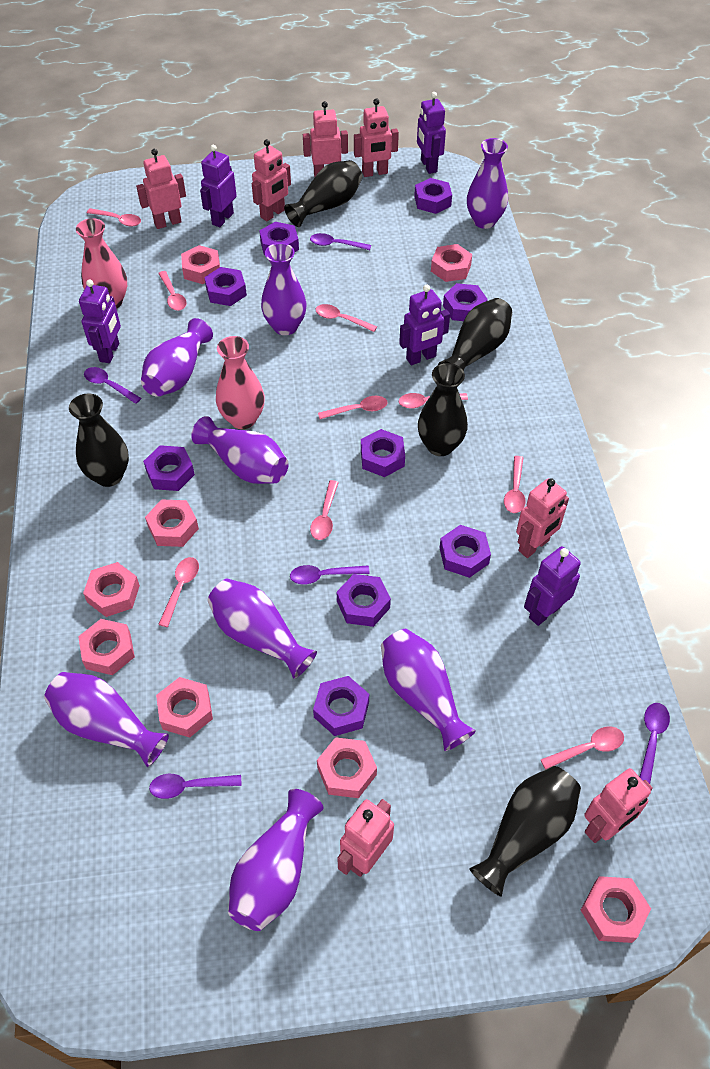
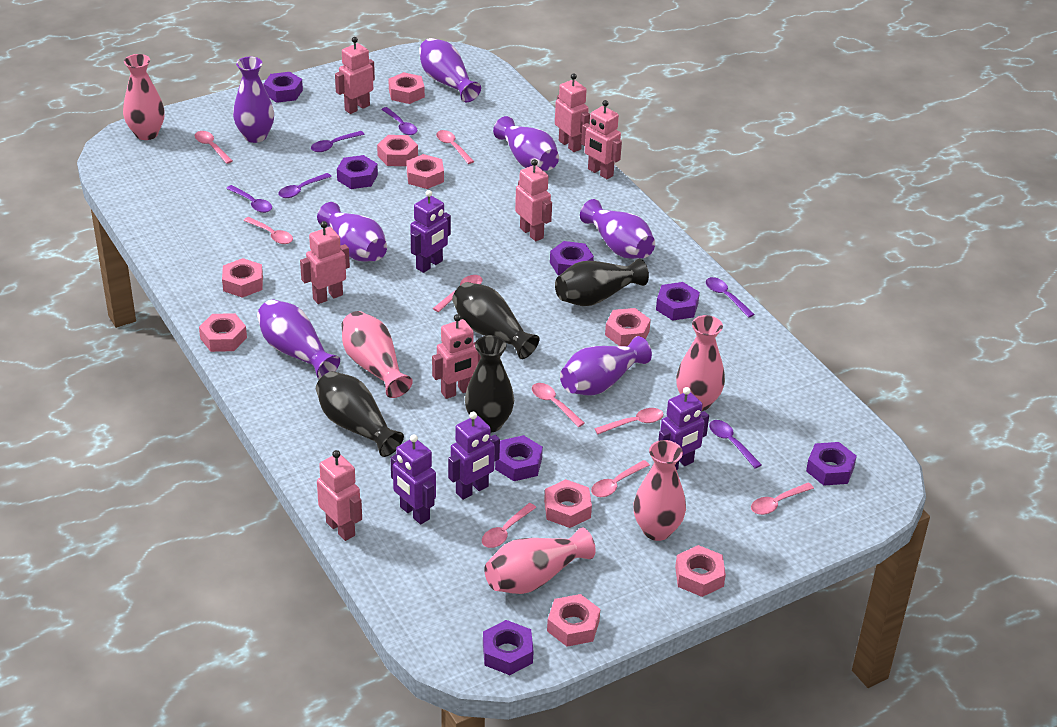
black vase: [69,393,129,487] [284,160,362,227] [418,363,468,456] [438,298,512,371] [469,766,581,897] = 5 -> [316,371,404,457] [452,282,539,359] [465,335,514,433] [555,259,649,306] = 4
pink nut: [78,619,135,675] [83,562,140,617] [145,499,199,547] [156,677,213,738] [181,245,220,284] [317,737,377,798] [431,244,472,282] [581,876,651,943] = 8 -> [199,313,247,352] [222,258,263,298] [377,135,418,166] [389,72,425,104] [407,154,444,189] [544,479,592,528] [547,594,600,647] [605,308,651,346] [675,545,726,597] = 9
pink vase: [76,218,127,309] [216,336,265,429] = 2 -> [123,54,165,140] [342,311,413,398] [484,528,596,594] [633,440,686,541] [676,315,725,411] = 5
purple nut: [143,445,195,491] [204,267,247,306] [259,222,299,255] [313,676,369,736] [337,574,391,627] [361,429,405,477] [414,178,452,214] [439,525,491,578] [443,283,488,321] = 9 -> [264,72,303,103] [337,155,378,189] [483,620,534,675] [495,435,543,481] [550,241,594,275] [656,282,700,321] [806,442,857,486] = 7
purple robot: [79,280,121,363] [200,145,237,227] [399,285,450,365] [417,92,446,174] [524,546,581,626] = 5 -> [390,434,436,524] [410,190,451,273] [448,412,500,500] [658,387,709,470] = 4
purple spoon: [84,367,141,404] [149,774,241,799] [290,565,370,585] [310,233,371,250] [640,703,670,784] = 5 -> [226,185,272,213] [278,173,332,198] [311,131,365,152] [381,107,417,135] [706,277,755,318] [709,420,762,469] = 6
purple vase: [44,672,169,767] [141,318,213,397] [191,416,289,484] [208,578,317,679] [228,789,323,931] [261,243,306,335] [381,629,476,751] [467,138,508,229] = 8 -> [233,57,274,143] [257,299,340,379] [317,202,387,262] [419,38,481,102] [493,116,559,171] [560,336,652,396] [580,199,655,259] = 7

